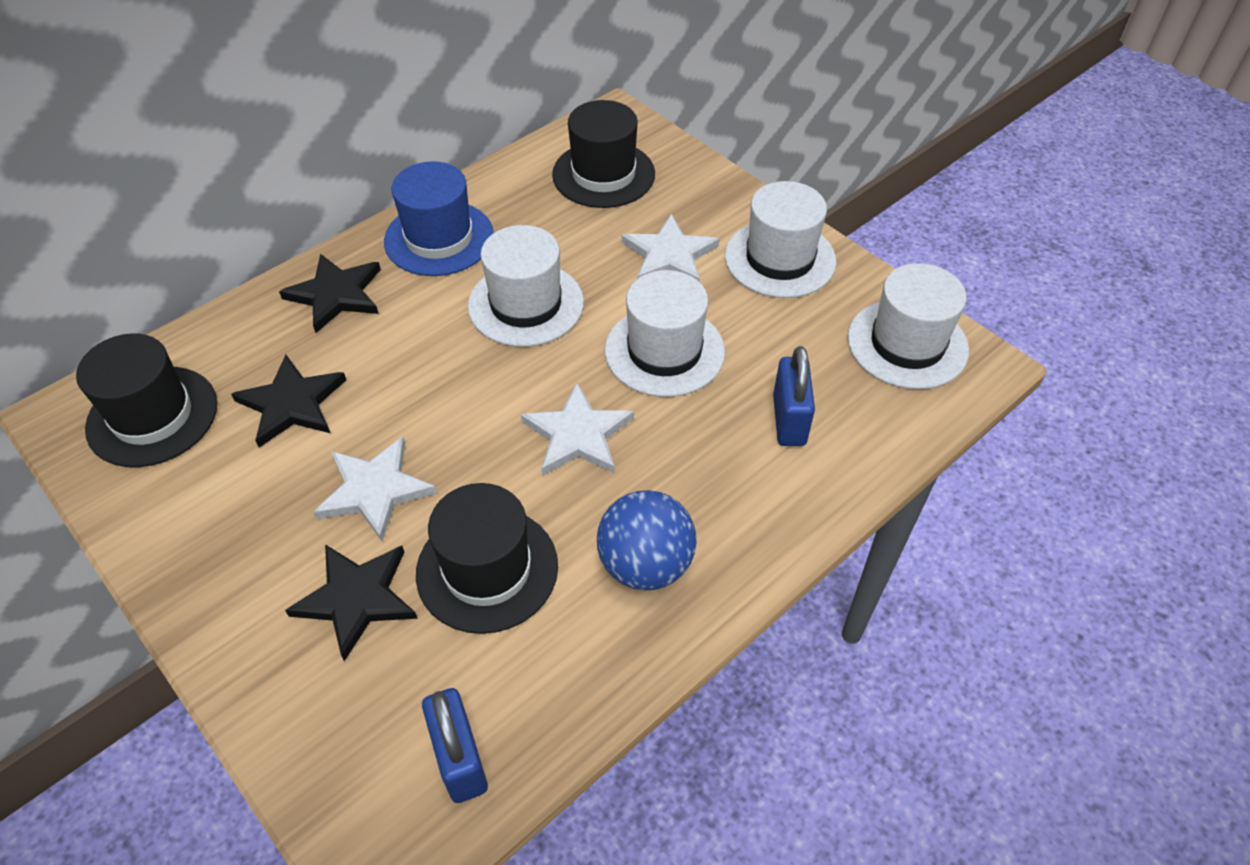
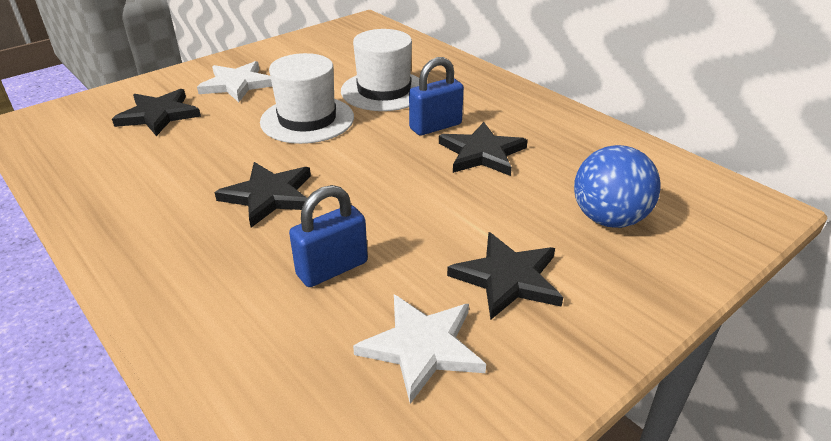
black hat: [76,333,217,467] [416,483,558,634] [552,100,655,208] = 3 -> none = 0
black star: [231,355,346,447] [279,254,381,333] [285,544,418,661] = 3 -> [112,89,201,136] [214,162,311,228] [439,122,528,176] [447,232,563,320] = 4
blue hat: [384,161,494,276] = 1 -> none = 0
white hat: [468,225,584,347] [605,270,725,397] [725,181,836,298] [847,263,969,389] = 4 -> [260,53,354,144] [341,29,419,111] = 2
white star: [314,437,437,541] [521,382,634,476] [622,214,719,282] = 3 -> [197,61,272,102] [353,295,486,404] = 2

